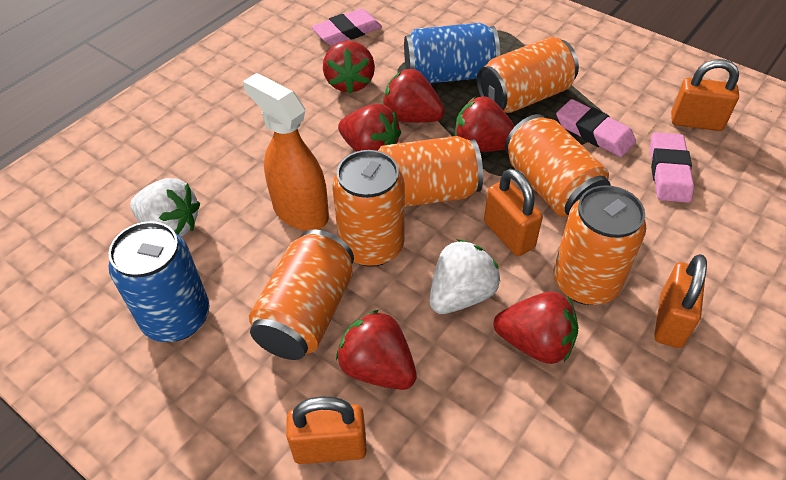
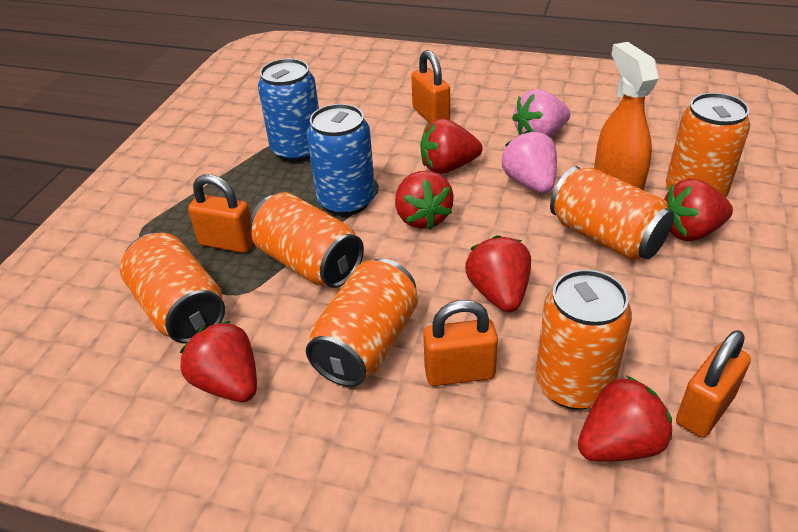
pink eraser: [312,9,382,46] [556,99,636,157] [650,132,694,203] = 3 -> none = 0
pink strawberry: none = 0 -> [501,130,557,193] [512,89,570,137] = 2
white strawberry: [130,178,200,237] [430,239,500,314] = 2 -> none = 0

